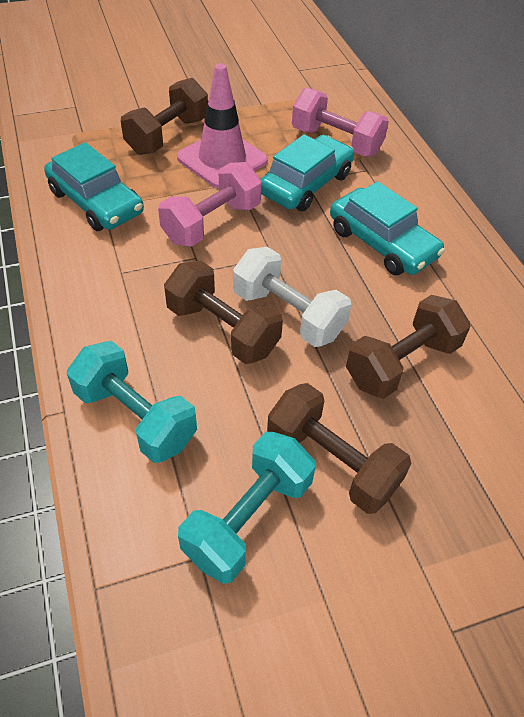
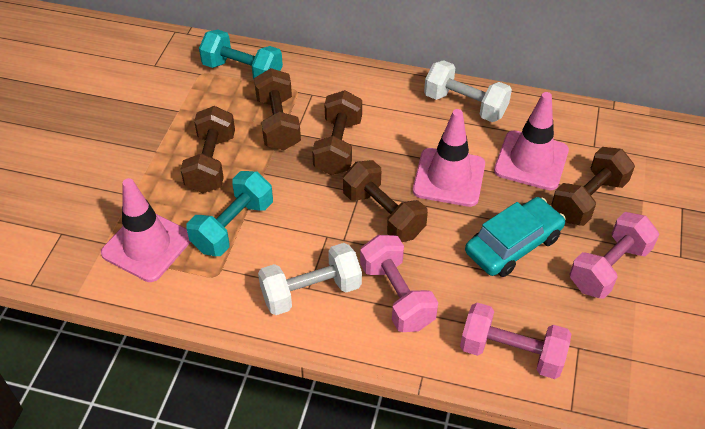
brown dumbbell: [121,78,208,155] [164,261,283,364] [267,383,411,514] [346,295,470,399] = 4 -> [180,106,235,193] [254,68,301,150] [312,90,362,175] [343,160,428,242] [551,147,635,226] = 5
pink dumbbell: [158,162,262,247] [292,88,389,156] = 2 -> [360,235,438,332] [460,302,571,379] [569,212,659,299] = 3
pink traffic cone: [177,63,268,188] = 1 -> [101,178,191,282] [413,109,485,207] [494,92,569,191] = 3
turquoise car: [44,142,144,231] [260,134,354,211] [330,181,445,275] = 3 -> [465,197,566,277] = 1
white dumbbell: [233,247,352,347] = 1 -> [258,243,362,315] [424,60,512,122] = 2

